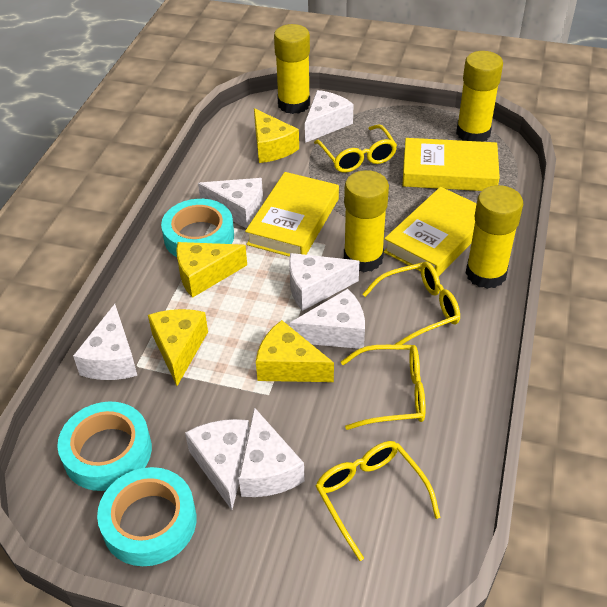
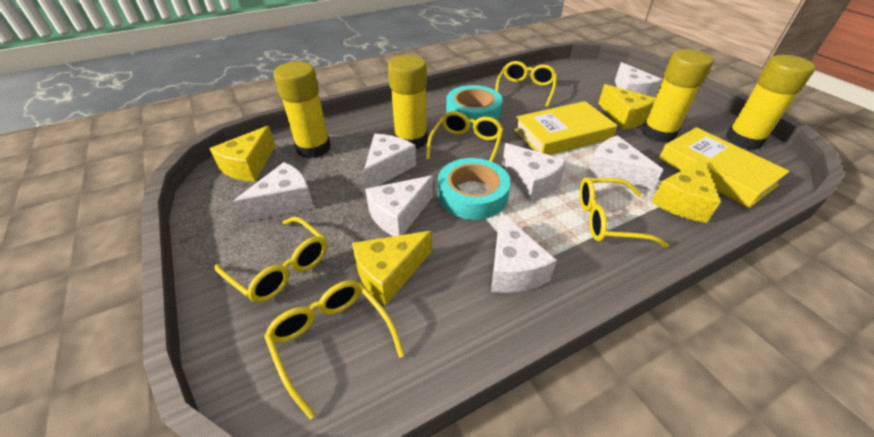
turquoise tape: [57,402,152,491] [97,467,196,566] [161,199,234,257] = 3 -> [438,158,510,220] [446,85,503,127] = 2
yellow book: [245,172,339,257] [384,187,477,277] [402,138,500,191] = 3 -> [514,101,617,155] [659,127,790,208] = 2
yellow glasses: [314,124,397,173] [316,441,440,561] [341,345,426,430] [362,262,460,345] = 4 -> [215,217,327,302] [264,280,404,419] [426,111,503,162] [495,61,557,107] [579,177,669,248] = 5

